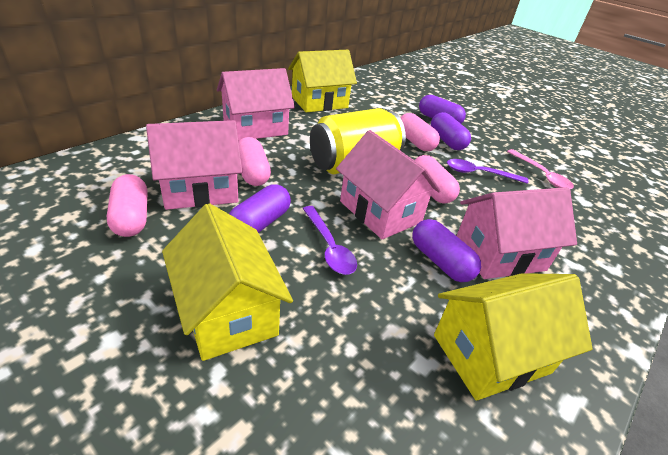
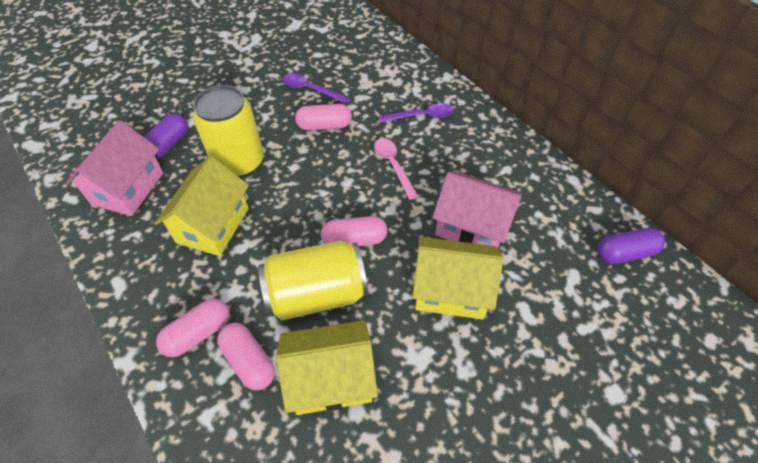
pink house: [146,120,243,210] [217,68,295,141] [336,130,441,239] [456,187,577,279] = 4 -> [65,120,164,216] [432,171,522,248] = 2
purple capsule: [229,184,291,233] [412,219,481,282] [419,95,466,123] [431,112,471,150] = 4 -> [144,113,188,159] [597,227,665,264] = 2
yellow can: [310,108,406,174] = 1 -> [193,85,264,177] [258,241,368,320] = 2

